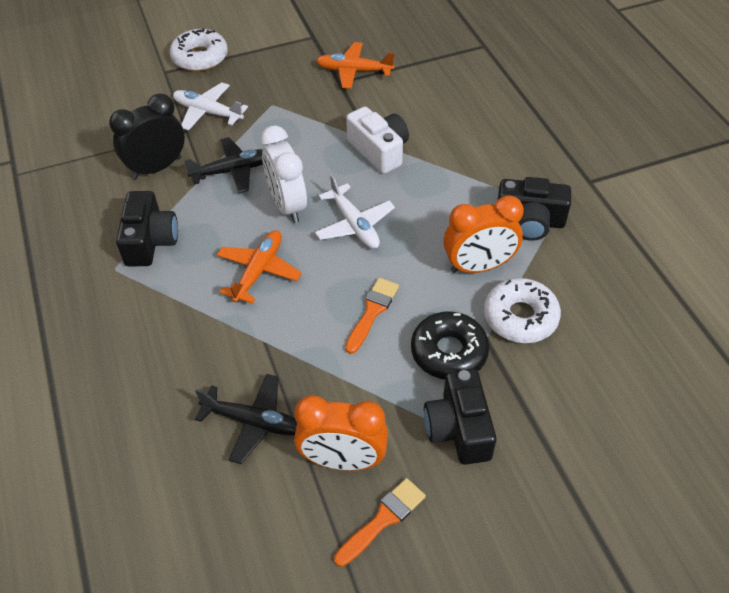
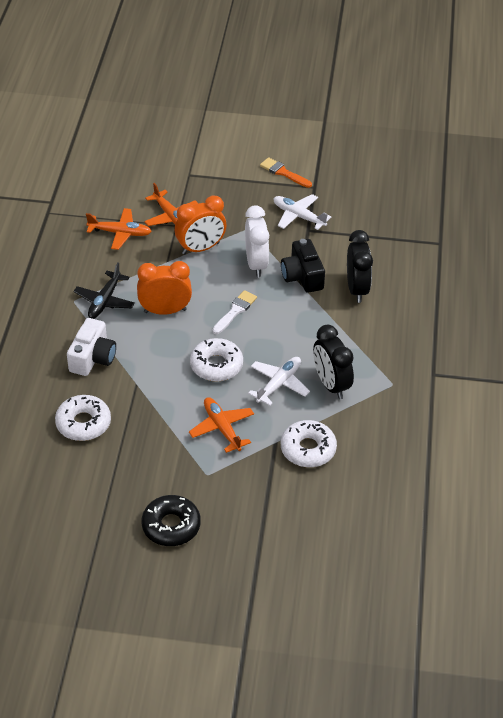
black camera: [116,191,178,267] [424,369,497,465] [497,177,571,241] = 3 -> [281,239,325,293] = 1
black clock: [109,94,185,179] = 1 -> [313,325,354,399] [347,230,373,303] = 2
black plane: [184,137,263,193] [195,374,297,464] = 2 -> [73,263,135,319] = 1
orange brush: [334,478,426,567] [345,278,399,354] = 2 -> [260,157,312,188] = 1
orange plane: [217,230,302,304] [316,42,395,89] = 2 -> [86,208,152,250] [144,183,199,226] [189,397,254,453] = 3
white brush: none = 0 -> [212,290,257,334] = 1
white donut: [170,28,228,71] [484,278,561,343] = 2 -> [55,395,111,441] [190,338,243,381] [281,420,337,467] = 3

